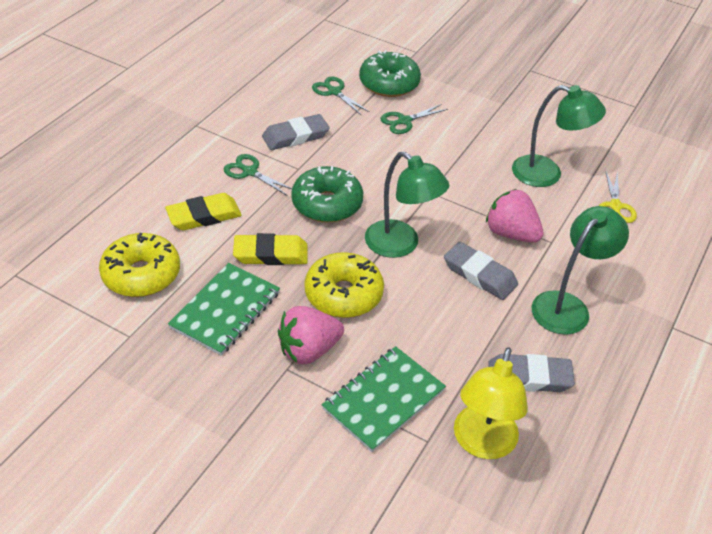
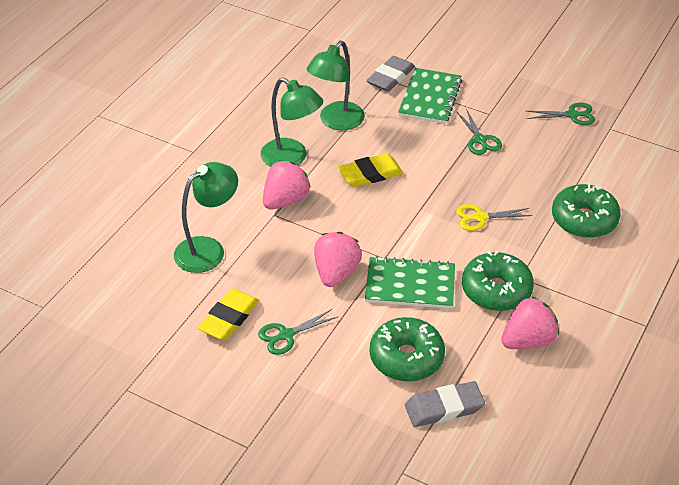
green donut: [291,166,363,223] [359,50,421,97] = 2 -> [370,317,445,382] [462,251,534,311] [552,183,621,238] = 3
grey eraser: [262,114,329,150] [444,242,518,300] [488,354,575,392] = 3 -> [366,56,415,92] [405,381,485,427] = 2
pink strawberry: [278,306,344,364] [486,189,543,243] = 2 -> [263,160,311,210] [314,232,362,287] [501,297,559,349] = 3
yellow donut: [99,233,180,297] [305,252,384,318] = 2 -> none = 0
yellow lamp: [454,347,528,459] = 1 -> none = 0

